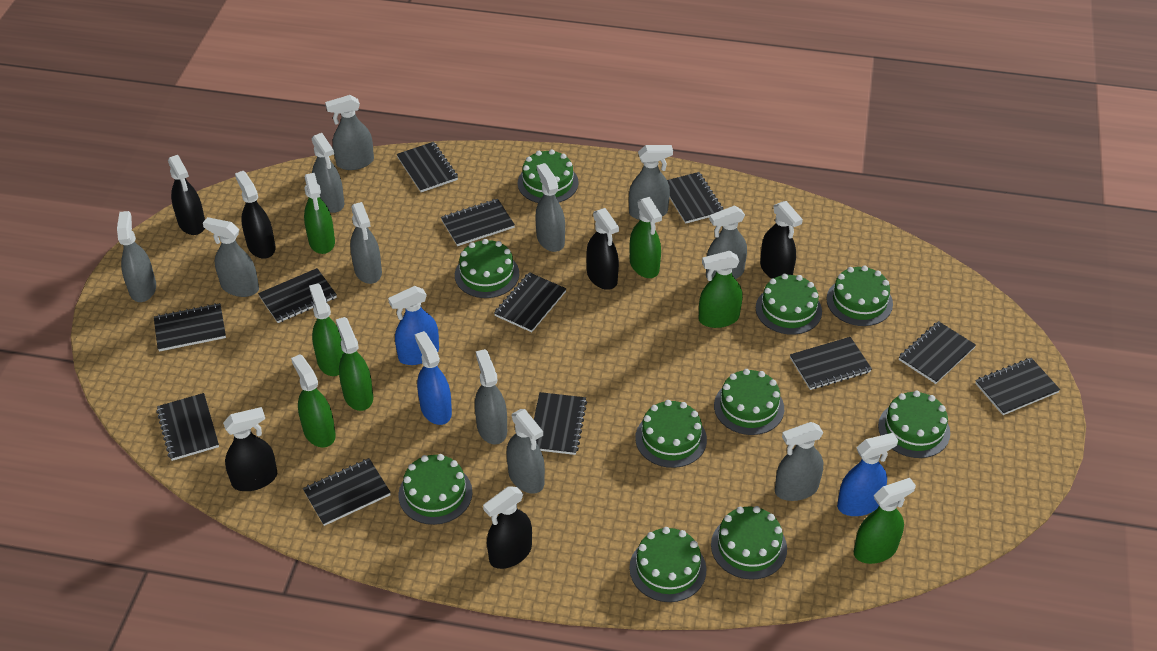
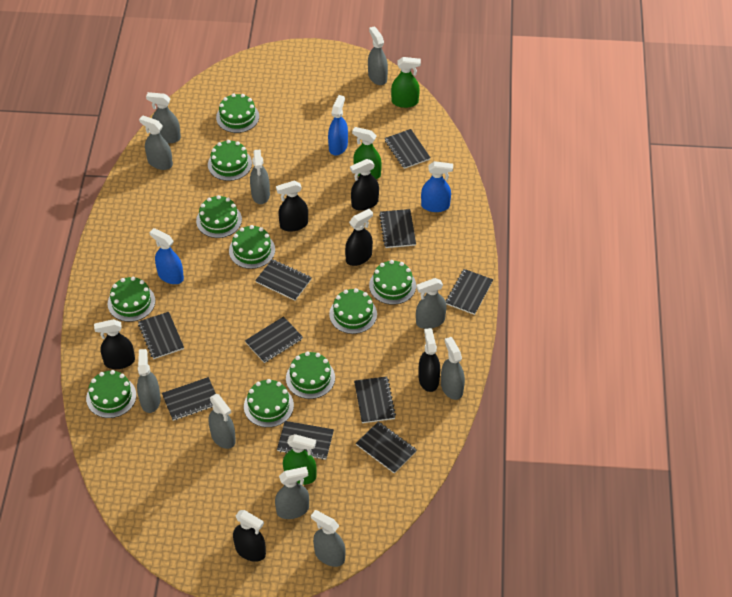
black notebook: [154,303,226,352] [156,393,219,461] [258,268,337,323] [303,458,391,526] [397,142,458,192] [441,199,515,246] [494,272,566,332] [534,392,587,455] [667,172,724,224] [790,337,872,390] [899,321,976,384] [975,358,1060,415] = 12 -> [138,312,184,359] [162,377,216,421] [245,316,303,363] [255,259,312,301] [277,421,334,460] [354,376,396,423] [356,421,417,473] [379,209,416,248] [385,129,431,169] [446,269,493,315] = 10
green spray bottle: [291,354,336,448] [304,173,335,254] [309,283,344,376] [336,317,373,411] [630,197,662,278] [699,251,743,328] [854,478,916,564] = 7 -> [283,434,317,485] [352,127,382,179] [391,57,421,108] = 3
grey spray bottle: [117,211,156,302] [203,217,259,297] [311,133,344,213] [325,95,374,170] [350,202,382,284] [475,349,507,444] [507,409,545,494] [535,163,565,252] [629,145,673,220] [706,206,747,279] [775,422,823,501] = 11 -> [137,349,161,413] [139,116,173,170] [146,92,181,143] [209,394,236,449] [250,149,270,204] [275,467,309,519] [311,510,346,567] [368,26,388,85] [416,278,447,329] [441,337,465,400] = 10

